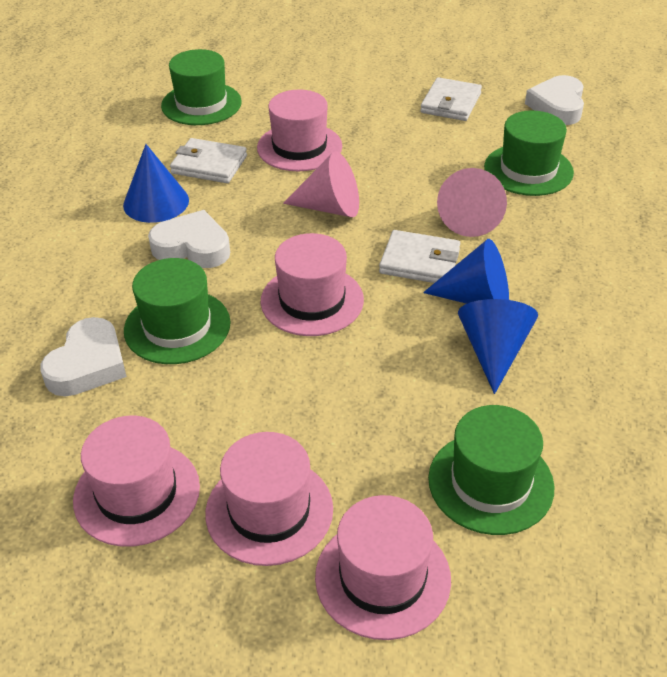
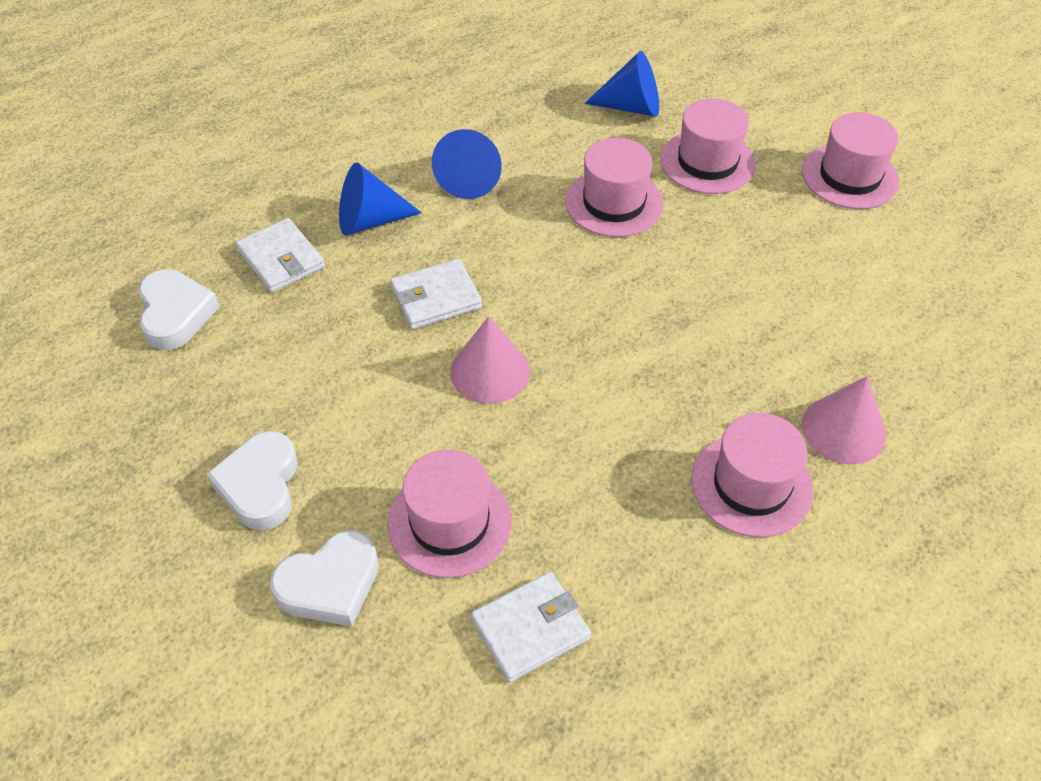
green hat: [124,258,231,364] [161,49,242,125] [428,405,555,535] [484,110,574,196] = 4 -> none = 0

